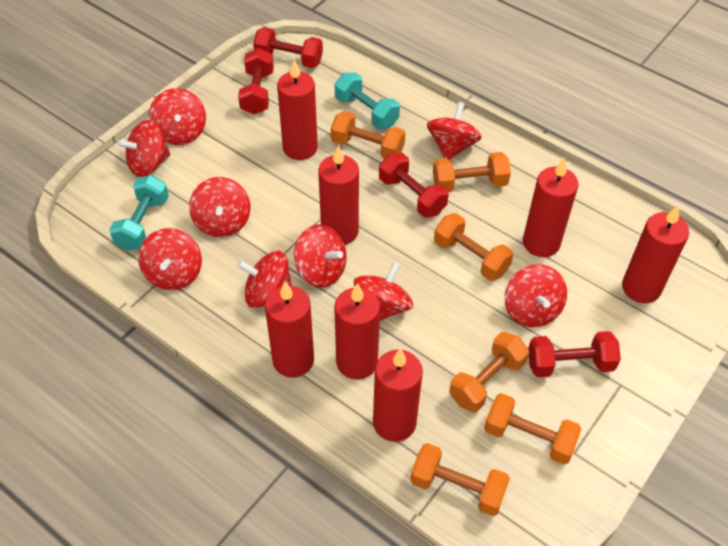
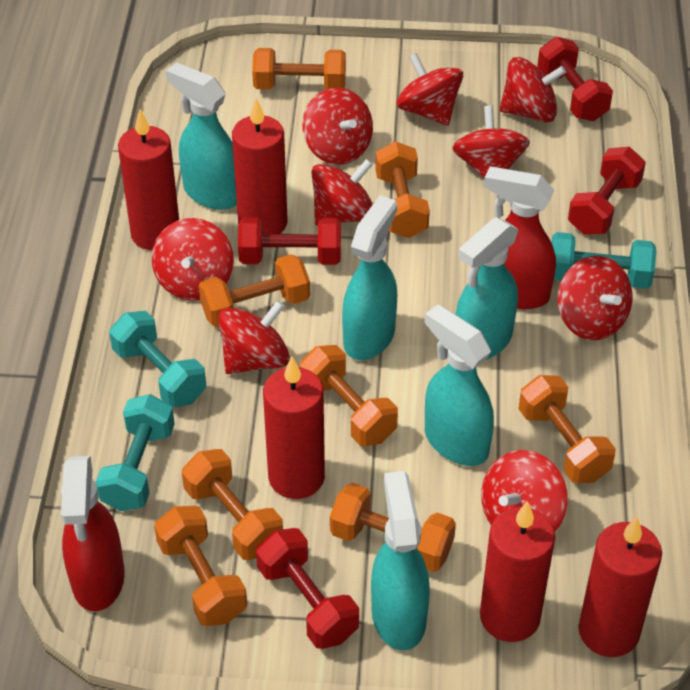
orange dumbbell: [331,111,405,159] [410,443,510,516] [433,152,511,192] [434,213,513,281] [449,332,529,412] [484,393,581,465] = 6 -> [154,506,247,626] [182,449,283,560] [199,254,310,327] [252,48,346,90] [300,345,398,446] [330,483,456,572] [375,141,430,238] [518,375,616,483] = 8
red candle: [265,281,314,378] [277,59,318,160] [318,145,359,245] [334,283,380,380] [373,348,423,442] [523,157,578,257] [622,204,689,304] = 7 -> [118,109,179,250] [232,98,287,234] [263,357,325,499] [480,501,555,642] [578,517,662,657] = 5
red spray bottle: none = 0 -> [61,456,125,611] [484,166,556,309] = 2
turquoise dumbbell: [109,175,169,251] [335,72,400,129] = 2 -> [96,394,175,511] [109,311,206,407] [551,232,657,289] = 3
turquoise spray bottle: none = 0 -> [166,62,237,210] [342,195,397,360] [371,471,430,651] [424,304,494,466] [455,217,519,360] = 5

